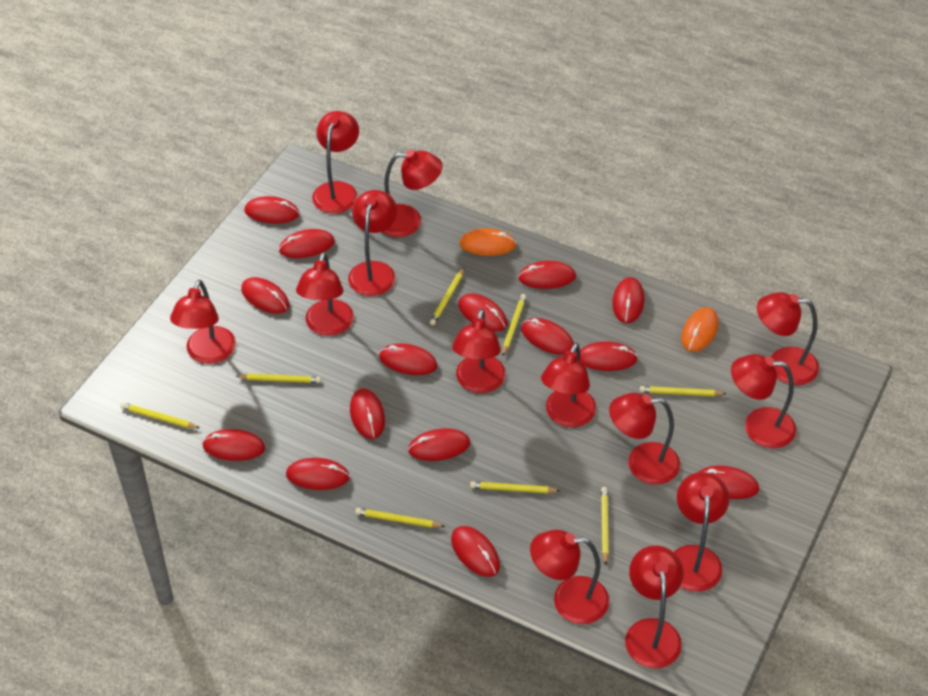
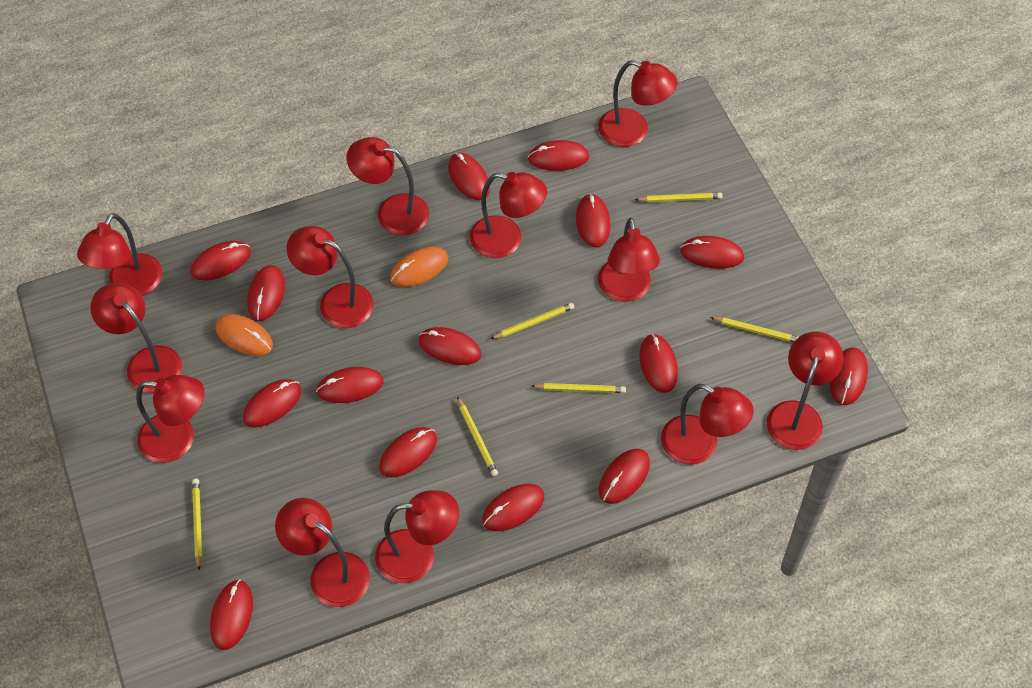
red lamp: [170,280,236,364] [296,252,354,336] [312,111,359,214] [348,190,397,296] [382,150,443,237] [452,309,506,393] [530,530,609,624] [541,343,596,427] [609,393,680,485] [625,545,683,668] [674,472,729,592] [731,354,796,448] [757,292,819,385] = 13 -> [77,213,162,296] [90,282,182,393] [136,375,204,463] [275,498,370,607] [287,226,374,328] [347,137,429,235] [375,490,459,583] [470,172,547,258] [598,60,678,147] [598,218,660,302] [661,384,754,465] [766,331,844,450] = 12
yellow pencil: [120,402,200,428] [236,374,321,383] [355,508,445,528] [430,268,464,325] [470,482,560,493] [502,294,526,356] [601,487,609,565] [640,386,726,396] = 8 -> [192,479,202,570] [457,397,498,476] [490,303,574,339] [531,383,626,393] [635,193,723,202] [710,317,798,343] = 6

